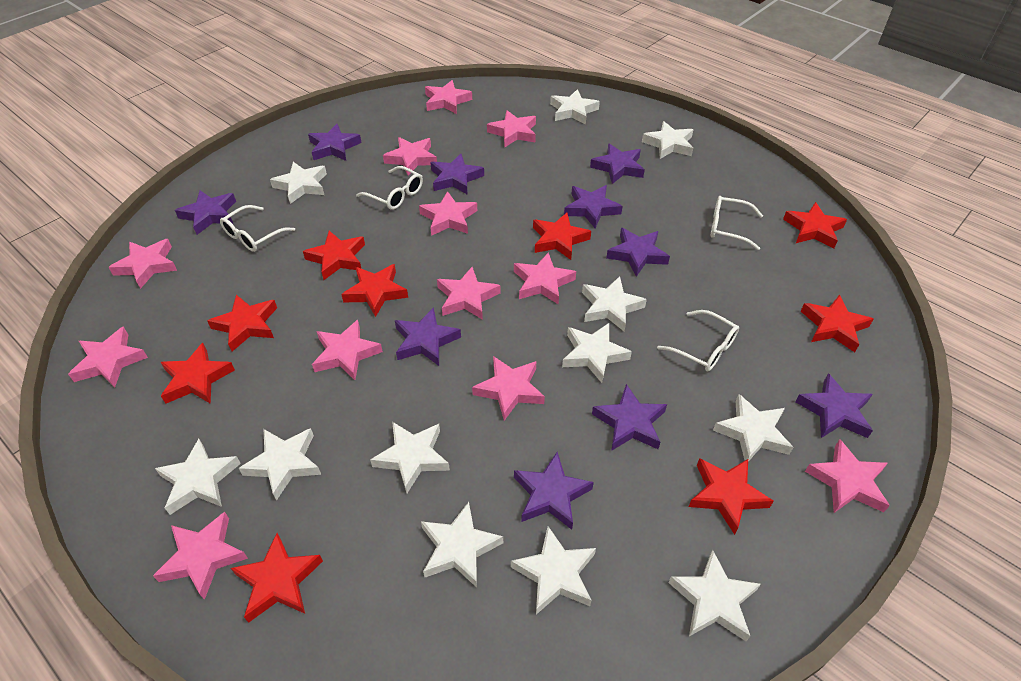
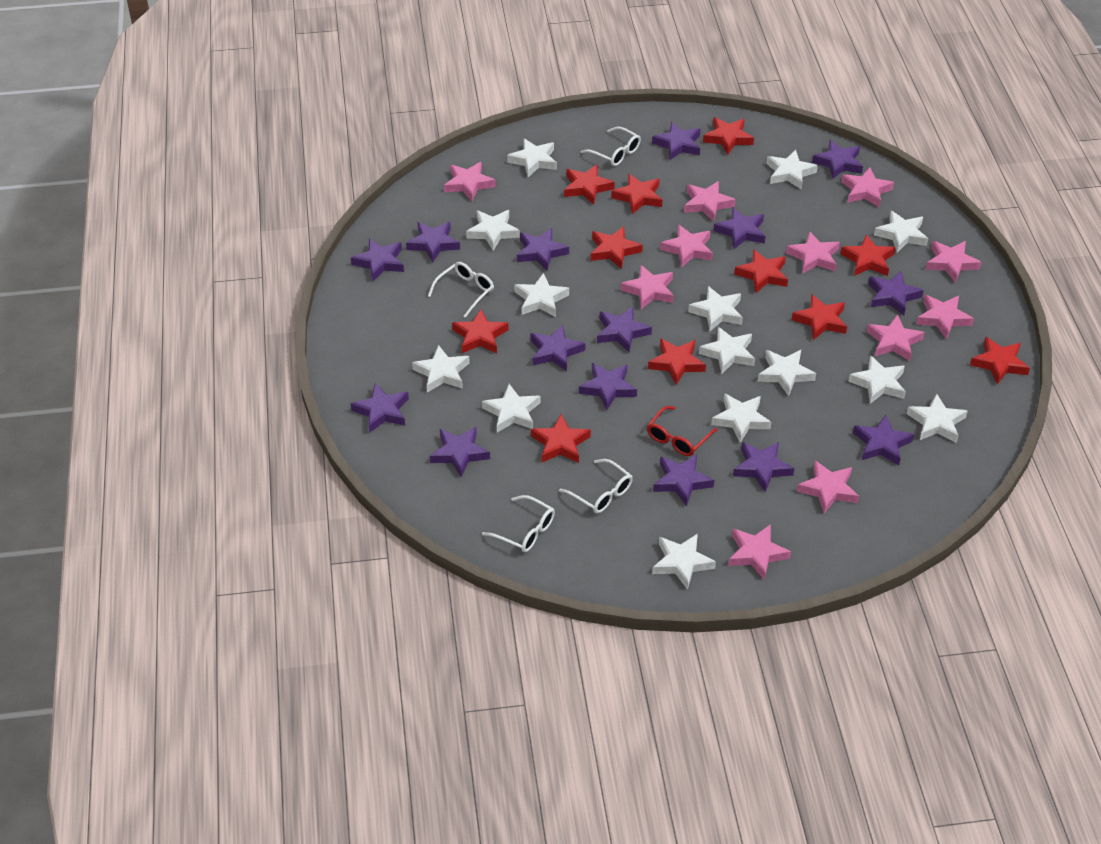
pink star: [68,326,148,388] [108,239,177,289] [153,512,248,600] [312,320,383,380] [383,137,437,176] [419,191,477,236] [425,80,472,114] [437,267,501,320] [472,356,545,421] [487,110,536,147] [514,252,576,305] [805,439,890,513] = 12 -> [444,162,496,202] [621,265,674,309] [660,225,713,268] [684,181,736,222] [728,524,791,580] [786,231,840,273] [797,461,859,513] [841,167,894,207] [866,314,925,361] [916,295,974,339] [926,241,981,283] = 11
purple star: [175,190,236,235] [308,124,361,161] [395,307,461,366] [430,154,484,195] [514,452,594,530] [564,185,623,228] [590,144,645,184] [592,384,667,451] [606,228,670,277] [795,373,873,438] = 10 -> [351,238,404,281] [351,383,409,433] [406,222,460,263] [430,427,490,477] [517,228,569,271] [530,325,586,372] [579,363,637,410] [597,307,652,352] [652,122,700,160] [653,454,714,506] [713,207,766,249] [733,442,794,492] [812,140,863,179] [853,415,914,466] [868,271,924,315] = 15
red glasses: none = 0 -> [647,406,718,456] = 1
red star: [160,343,235,404] [207,295,277,351] [231,533,323,623] [303,231,365,280] [341,264,408,317] [533,212,591,260] [689,458,774,535] [783,202,847,249] [801,295,873,352] = 9 -> [452,309,509,353] [531,414,591,463] [564,165,615,205] [590,226,643,269] [611,174,662,214] [648,338,706,385] [703,117,754,155] [734,249,788,293] [792,294,847,340] [841,234,896,276] [970,337,1030,385] = 11
white star: [155,439,241,515] [239,428,321,501] [270,162,327,204] [370,422,450,493] [421,502,503,588] [511,526,596,614] [550,89,600,124] [562,323,632,383] [582,276,647,331] [642,121,694,159] [668,550,761,641] [713,394,793,462] = 12 -> [412,345,470,393] [466,210,520,251] [482,384,540,432] [507,138,557,177] [514,273,569,317] [652,534,716,590] [688,286,743,332] [699,327,755,374] [711,393,771,443] [758,350,816,396] [766,150,818,190] [848,355,906,404] [874,211,928,253] [907,393,968,443] = 14

